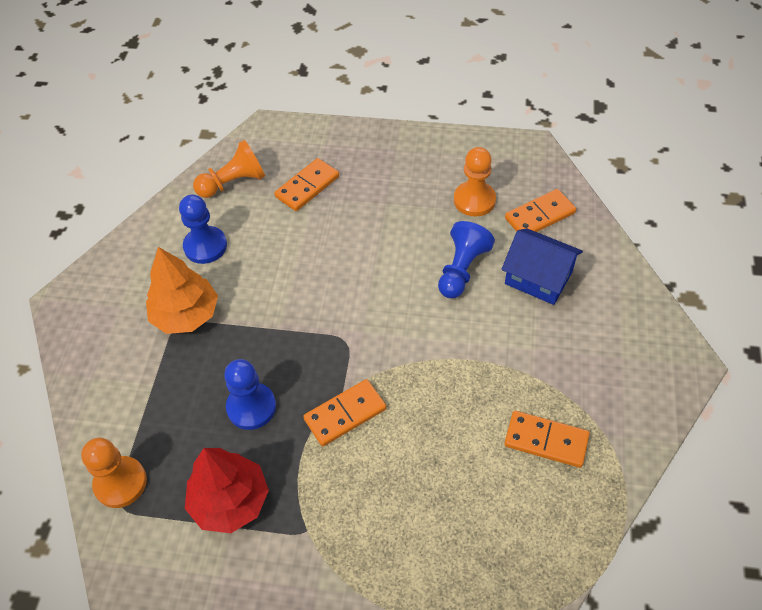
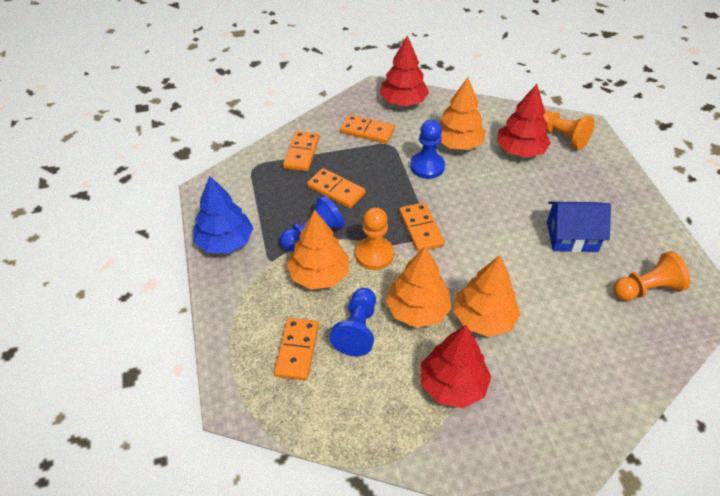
blue tree: none = 0 -> [193,176,253,254] = 1
orange domino: [274,158,339,211] [303,379,386,446] [504,411,590,468] [505,189,576,232] = 4 -> [274,318,319,380] [283,131,320,171] [307,168,366,208] [340,114,395,144] [399,202,445,252] = 5
orange tree: [146,247,218,334] = 1 -> [287,210,349,290] [386,247,452,328] [439,77,486,150] [453,255,520,337] = 4
red tree: [185,448,269,533] = 1 -> [380,35,429,106] [421,325,491,408] [497,84,551,158] = 3

